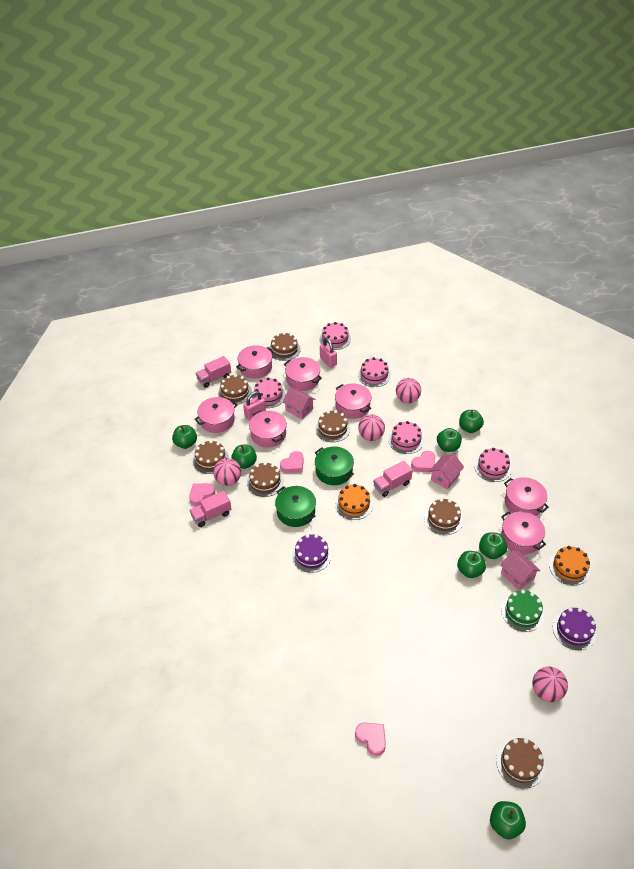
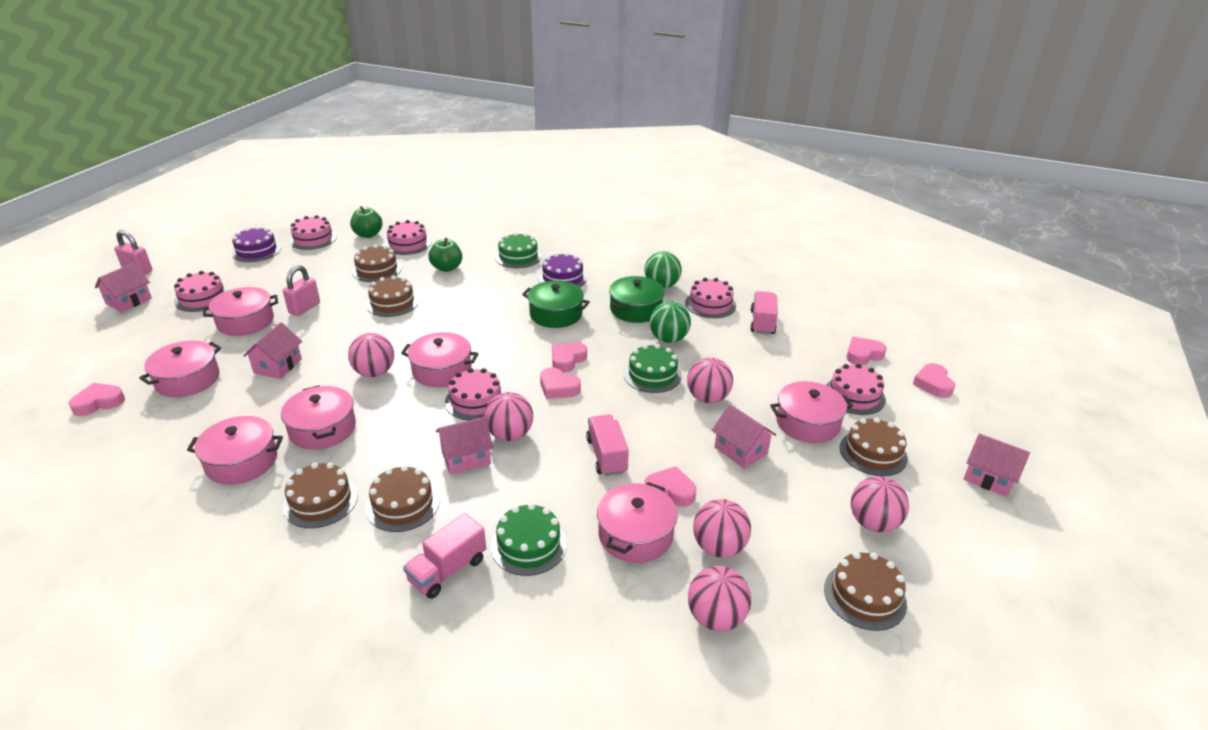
brown cake: [193,440,229,474] [218,374,252,405] [247,462,284,497] [269,332,301,361] [315,410,350,442] [424,498,463,535] [496,738,545,789] = 7 -> [283,462,358,528] [352,245,402,282] [366,275,419,317] [366,465,440,532] [824,552,907,631] [840,417,908,476] = 6
green apple: [172,425,197,449] [231,445,257,469] [437,428,462,452] [457,551,486,578] [459,410,484,433] [479,532,507,559] [490,801,526,839] = 7 -> [350,206,383,238] [429,238,462,272] = 2
green ball: none = 0 -> [644,251,682,289] [650,302,691,343] = 2
green cake: [501,590,544,632] = 1 -> [491,503,567,576] [495,232,542,268] [624,344,682,393] = 3
orange cake: [335,484,373,520] [549,546,591,585] = 2 -> none = 0
pink ball: [213,458,241,486] [358,415,385,441] [396,378,421,403] [532,667,568,702] = 4 -> [348,333,394,377] [484,392,533,441] [687,358,733,403] [688,566,751,631] [693,499,751,558] [851,476,909,532] = 6
pink cake: [252,378,286,408] [320,322,351,350] [358,357,391,387] [388,421,424,454] [474,448,512,482] = 5 -> [174,271,228,312] [289,215,337,250] [385,220,431,255] [445,368,504,420] [685,278,736,318] [826,364,886,415] = 6
pink heart: [189,483,215,506] [280,451,304,473] [355,723,386,756] [411,451,435,472] = 4 -> [68,383,125,416] [540,368,581,399] [552,342,587,373] [644,466,696,507] [846,337,887,365] [913,363,955,398] = 6
pink house: [283,388,315,419] [429,454,464,489] [500,551,540,590] = 3 -> [95,263,152,312] [243,322,302,379] [436,417,493,475] [712,405,776,469] [963,433,1030,497] = 5

